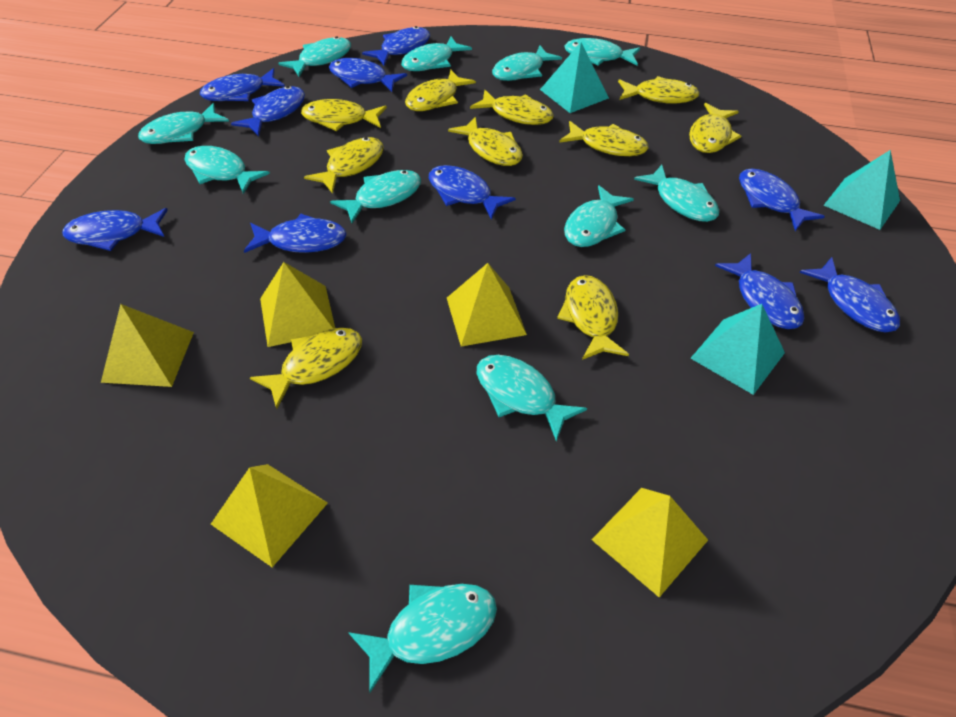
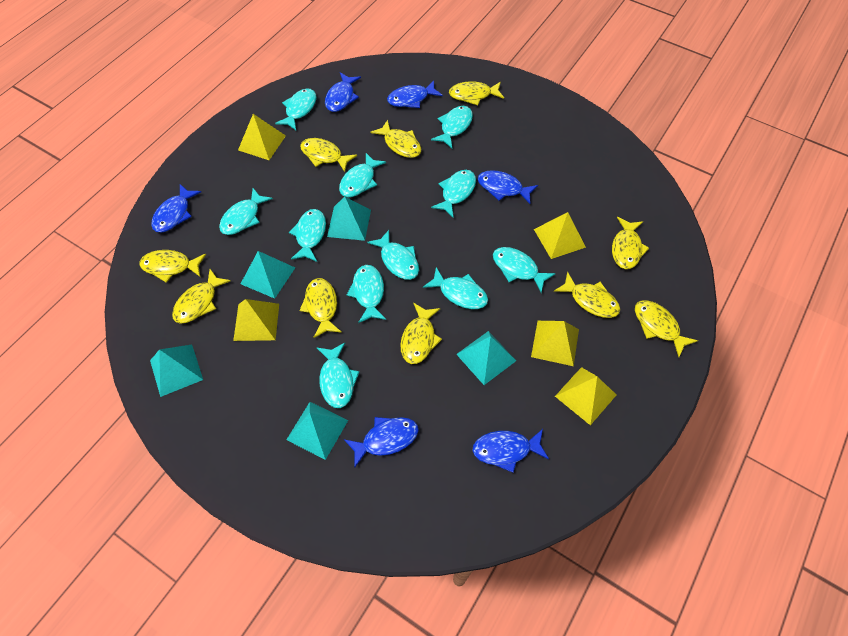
blue fish: [62,208,168,251] [200,68,285,101] [231,86,305,136] [244,214,347,253] [329,58,407,92] [362,26,430,66] [429,165,516,220] [715,253,804,329] [739,168,825,231] [800,257,900,332] = 10 -> [151,184,201,233] [325,72,361,112] [344,417,419,468] [387,80,443,108] [472,429,549,473] [478,170,538,204] = 6
turquoise pyramid: [540,42,609,113] [690,304,785,395] [823,150,900,230] = 3 -> [150,344,203,397] [241,251,295,299] [286,402,348,460] [327,197,371,241] [456,331,516,385] = 5

